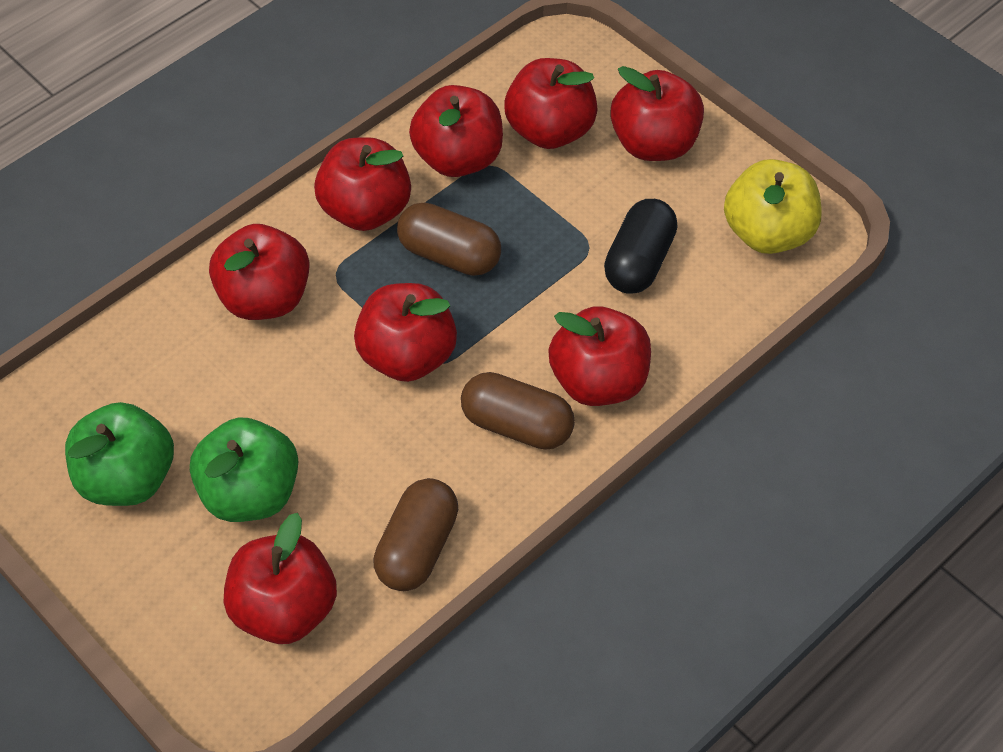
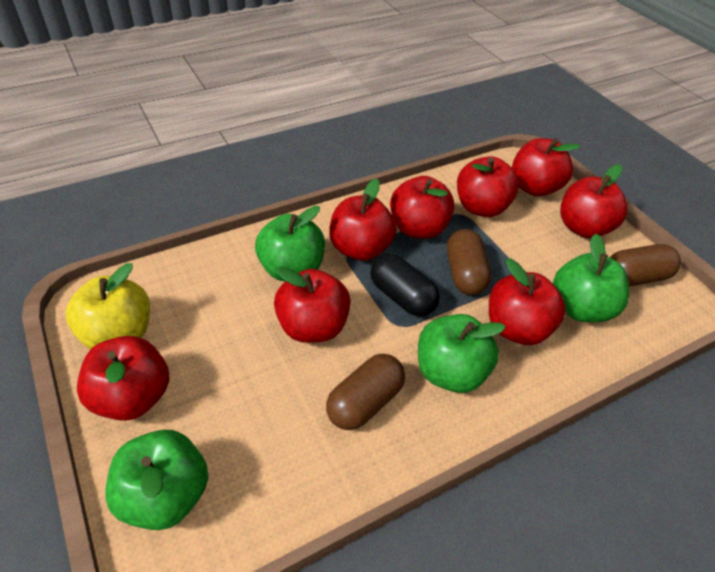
green apple: [65,402,174,506] [190,417,298,522] = 2 -> [105,430,209,530] [255,206,325,282] [418,314,506,393] [553,234,629,322] = 4

